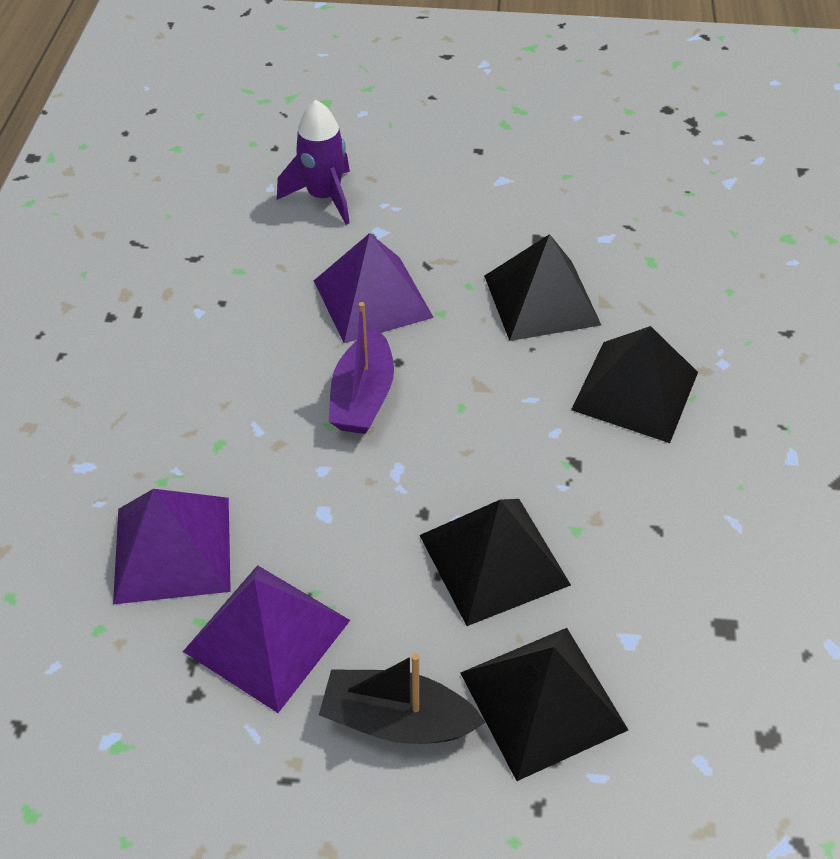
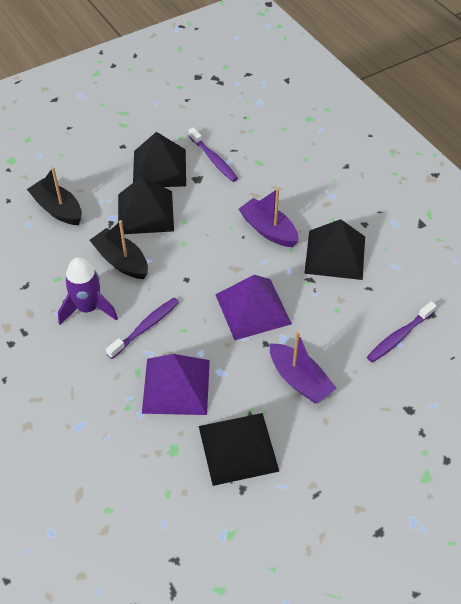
black boat: [319,653,486,744] = 1 -> [27,167,82,225] [90,220,148,279] = 2
purple boat: [329,302,394,434] = 1 -> [238,188,299,247] [270,332,336,404] = 2
purple pyramid: [113,489,231,604] [183,565,350,713] [314,233,434,343] = 3 -> [142,354,210,415] [215,275,292,340] = 2
purple toothbrush: none = 0 -> [106,298,179,359] [189,128,238,182] [367,301,437,363] = 3

